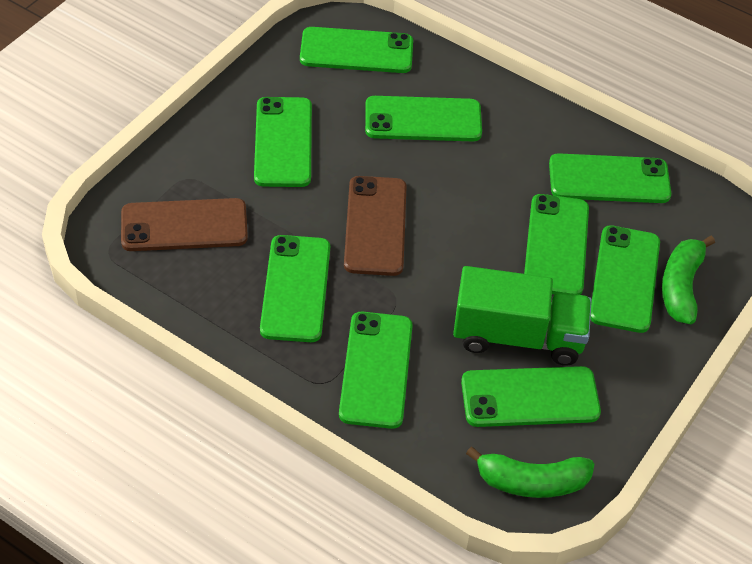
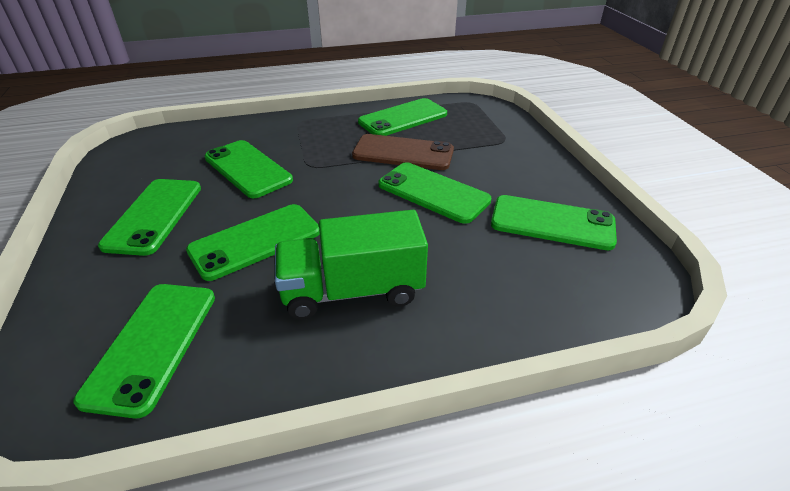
brown phone: [121,198,248,251] [344,176,407,276] = 2 -> [352,134,454,170] = 1
green banana: [466,446,594,498] [662,236,715,324] = 2 -> none = 0
green phone: [254,97,312,187] [260,235,330,342] [300,27,413,73] [339,312,413,429] [365,96,482,141] [461,366,601,427] [524,194,589,295] [549,153,671,203] [591,225,660,333] = 9 -> [74,284,215,419] [98,179,201,256] [186,204,320,281] [205,140,293,198] [358,98,447,136] [378,162,492,224] [491,195,617,250] = 7

